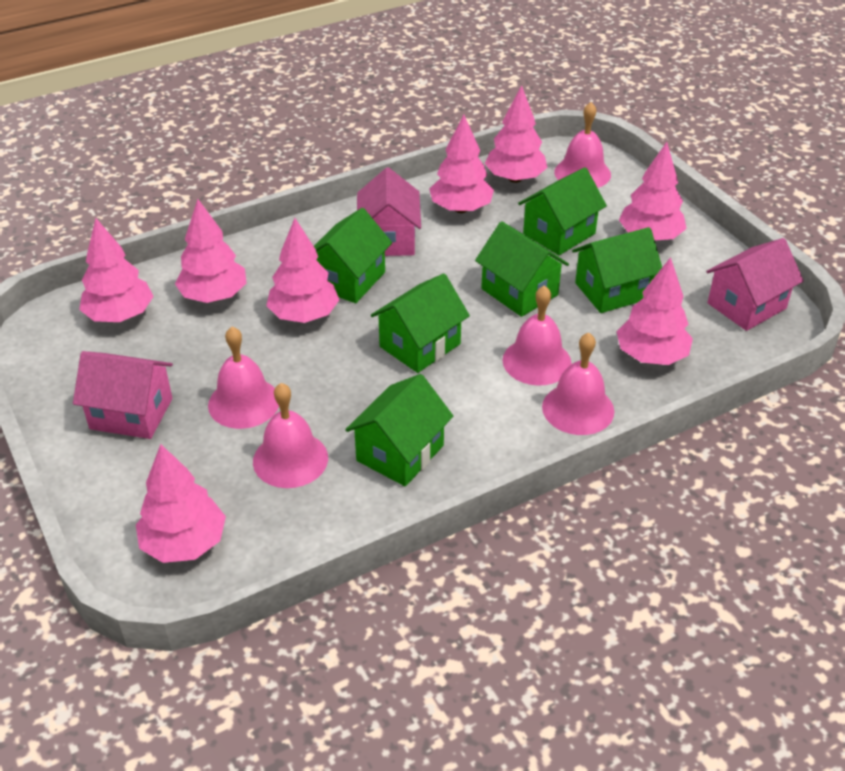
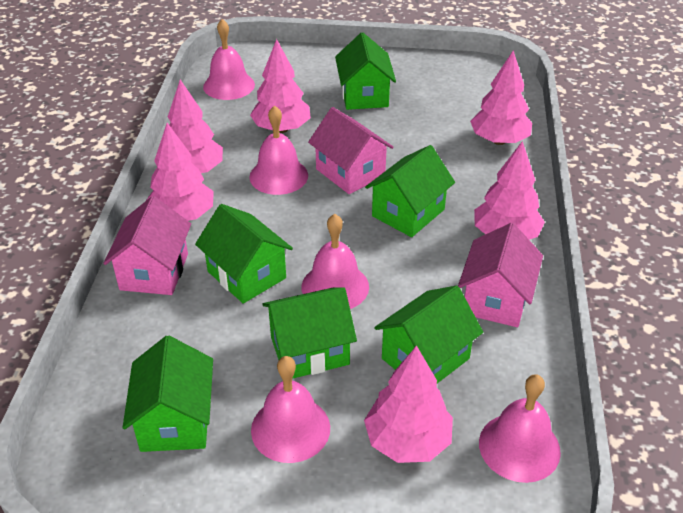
pink tree: [79,218,154,322] [136,444,226,563] [175,199,247,303] [266,218,339,323] [429,115,494,213] [485,85,548,183] [616,257,693,365] [619,142,687,241] = 8 -> [147,123,214,221] [168,80,223,173] [250,39,311,133] [364,345,453,463] [470,50,532,145] [474,141,545,240] = 6

